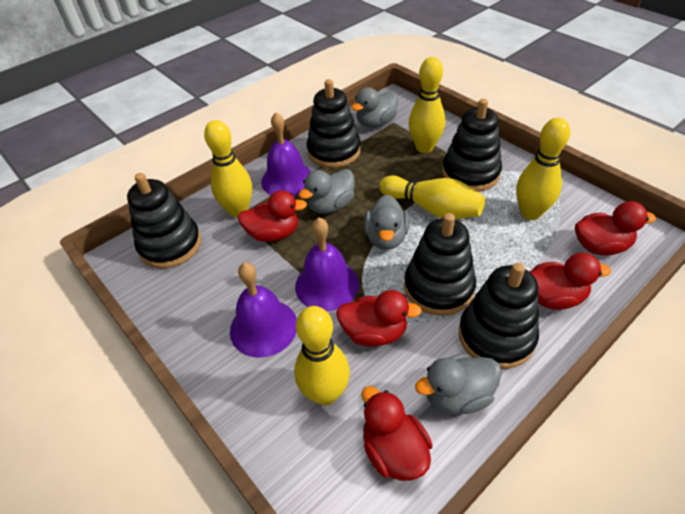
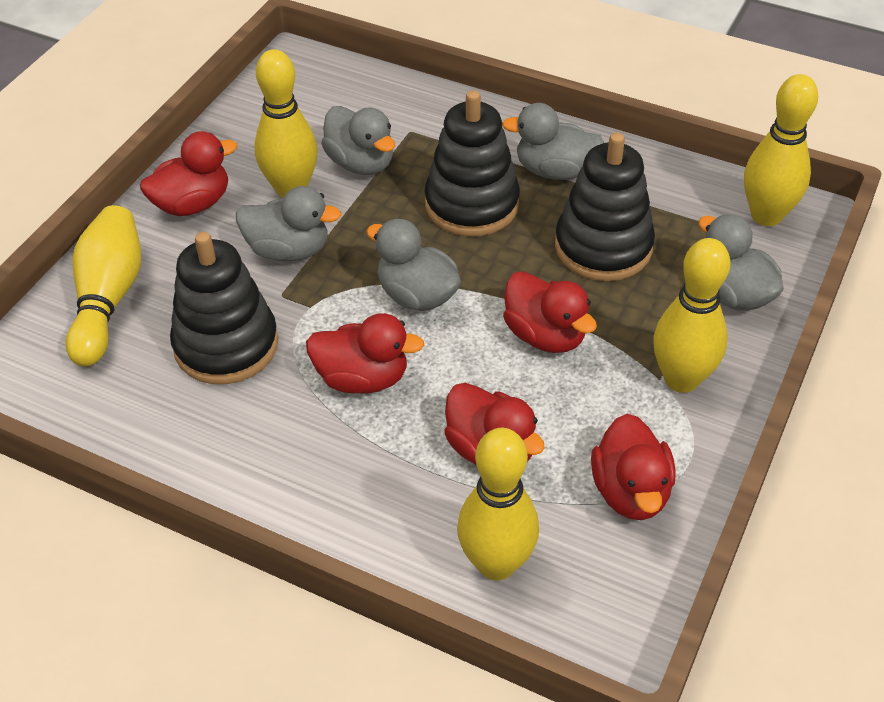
black stacking toy: [127,173,201,268] [306,79,361,168] [404,213,476,316] [442,99,502,192] [459,263,539,369] = 5 -> [170,232,278,384] [425,90,520,236] [555,132,655,281] = 3
grey duck: [299,169,355,214] [351,87,398,128] [364,195,409,250] [415,354,502,414] = 4 -> [236,186,341,261] [321,106,395,175] [366,219,461,311] [502,103,604,180] [698,214,784,311] = 5
purple bell: [230,262,297,358] [261,112,311,197] [295,218,359,311] = 3 -> none = 0

